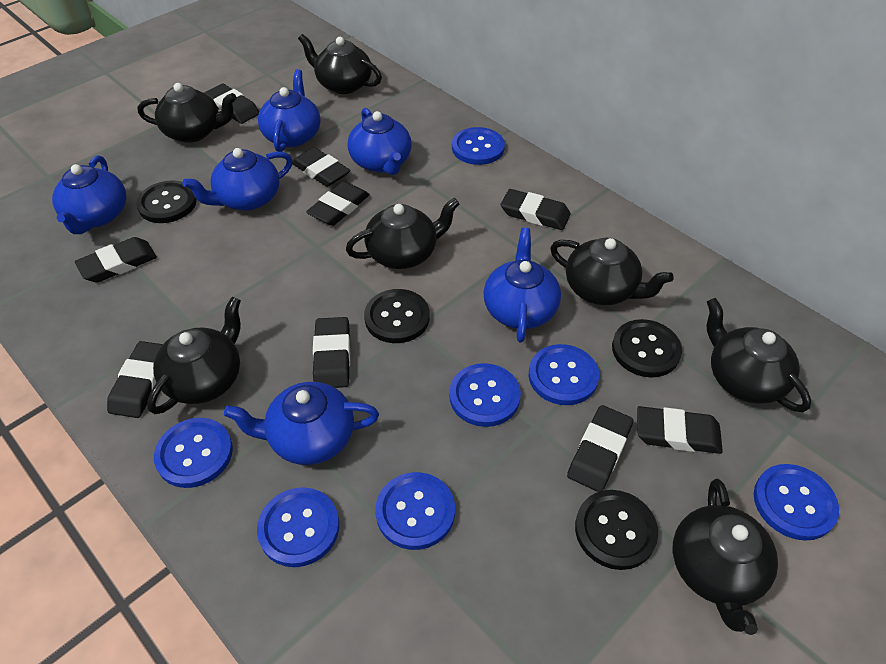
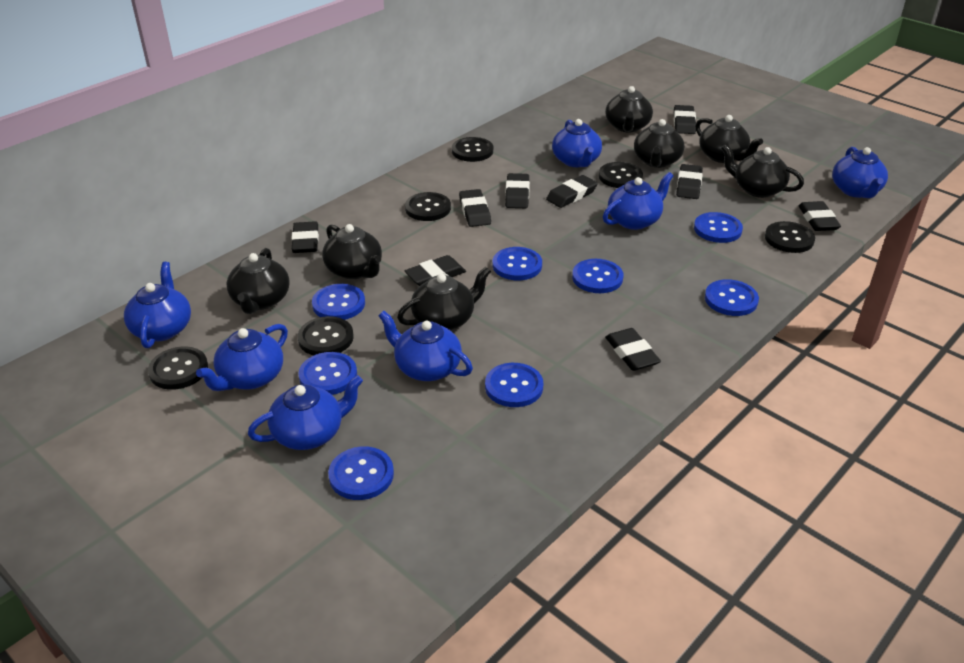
black button: [136,180,197,223] [364,289,430,343] [575,490,658,570] [612,319,682,377] = 4 -> [148,346,208,390] [298,316,354,355] [405,192,451,221] [452,137,493,162] [599,162,643,188] [765,221,815,253] = 6
blue button: [154,418,233,488] [257,487,339,567] [375,472,455,550] [449,363,521,427] [452,127,505,165] [529,344,599,405] [754,464,839,541] = 7 -> [299,352,357,395] [312,284,365,320] [328,446,394,500] [485,363,543,407] [493,247,542,280] [572,259,623,293] [694,212,743,243] [705,279,759,316] = 8
blue teapot: [52,156,126,234] [183,148,293,211] [224,382,379,465] [258,69,321,152] [348,108,412,175] [483,228,561,343] = 6 -> [124,262,191,348] [196,324,288,391] [248,375,363,450] [378,311,473,381] [552,119,602,167] [603,172,674,230] [832,147,888,198] = 7

